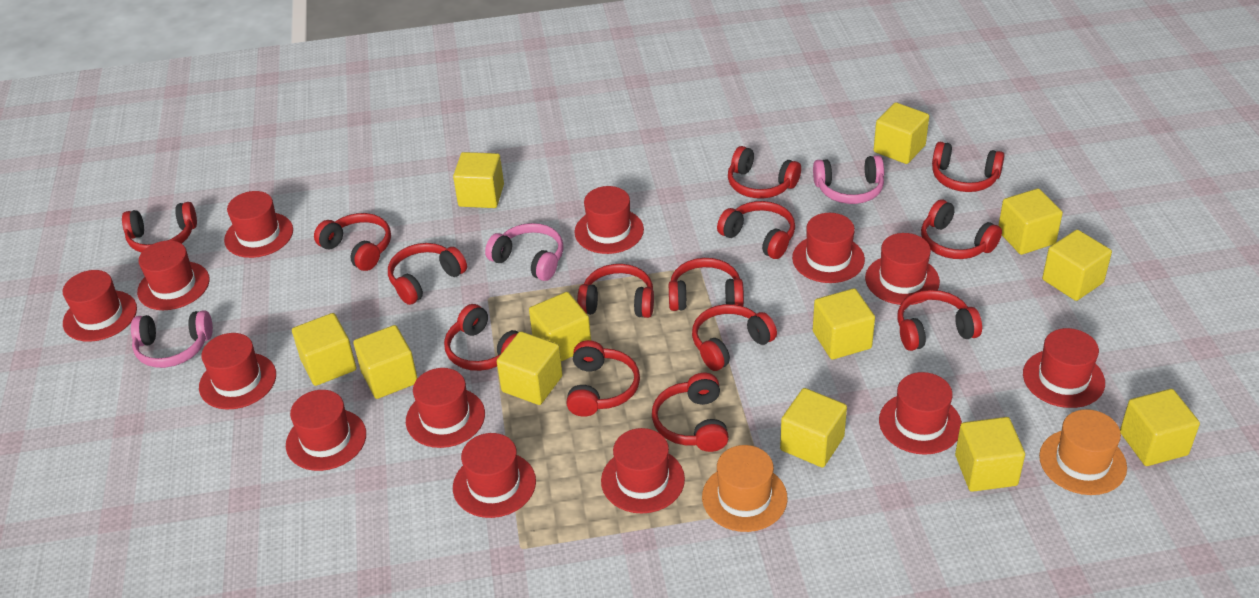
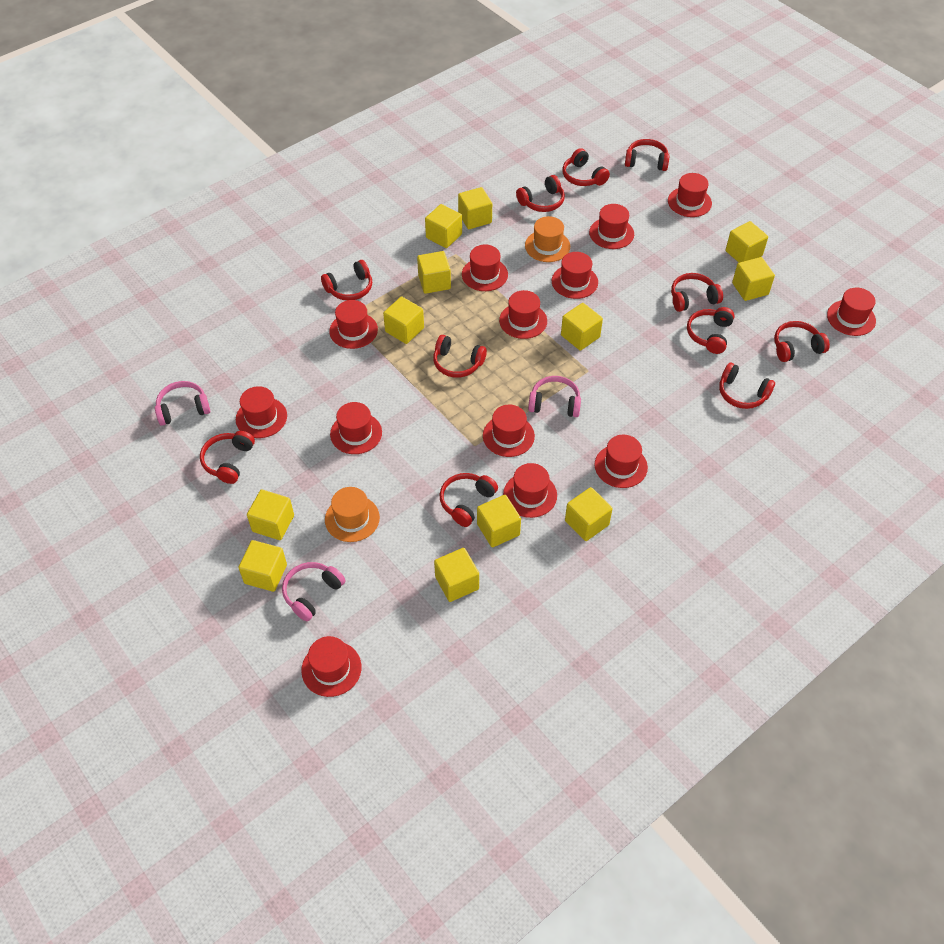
red headphones: [122,202,197,253] [314,213,391,271] [388,243,467,305] [444,304,519,371] [566,340,640,417] [577,264,654,318] [652,373,729,452] [669,258,744,311] [692,304,777,371] [717,201,795,259] [728,146,801,199] [897,290,982,351] [921,199,1002,259] [932,142,1005,192] = 14 -> [200,431,255,484] [321,260,372,300] [433,335,487,378] [440,473,498,527] [516,175,565,212] [563,148,610,186] [625,139,670,171] [671,273,723,312] [687,307,735,354] [719,363,775,409] [774,321,830,362] = 11

